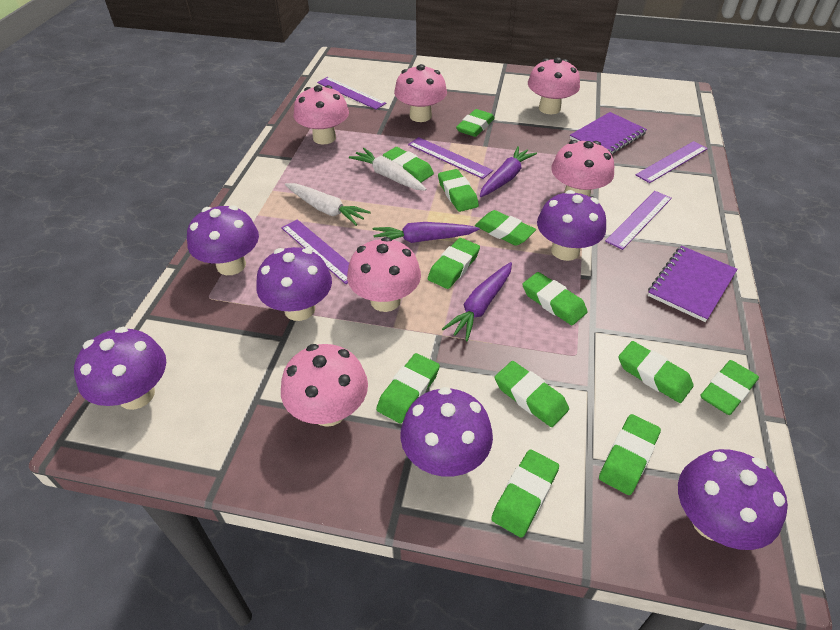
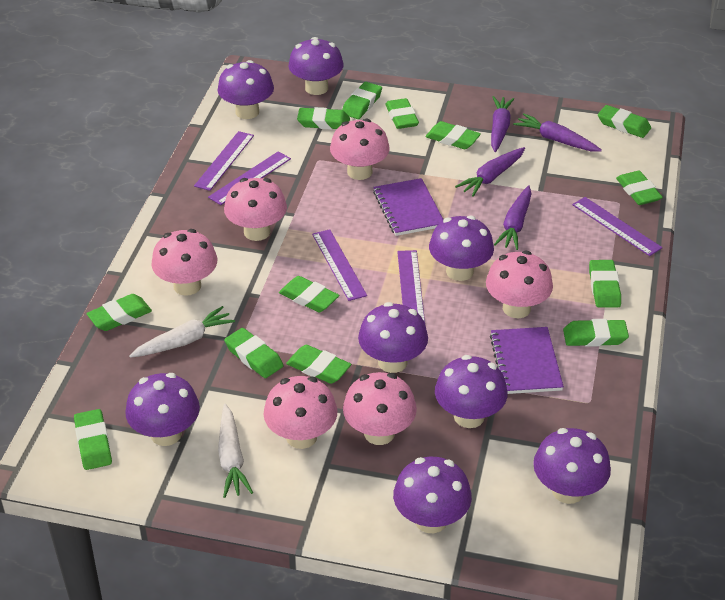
green eraser: [376,353,440,423] [383,147,434,183] [428,238,480,289] [438,169,479,212] [456,109,495,137] [475,210,536,246] [491,449,559,538] [495,361,569,427] [522,272,588,325] [599,414,661,495] [618,341,694,403] [700,360,759,415] = 12 -> [74,409,112,470] [86,294,152,331] [224,328,284,378] [279,276,339,312] [286,345,351,384] [297,107,350,130] [342,82,382,119] [385,98,419,129] [425,121,481,149] [563,319,629,347] [589,260,621,307] [598,105,651,138] [616,171,663,205] = 13
purple carrot: [373,222,480,243] [442,262,512,341] [480,146,537,197] = 3 -> [455,147,525,197] [491,96,514,152] [494,185,532,250] [513,113,602,151] = 4
purple mushroom: [74,327,166,410] [187,205,259,275] [256,247,332,321] [400,387,493,477] [537,190,606,261] [678,449,788,550] = 6 -> [125,373,200,446] [217,60,274,119] [289,37,344,95] [358,302,428,373] [393,457,472,533] [429,215,494,281] [435,355,508,428] [533,428,611,504] = 8

